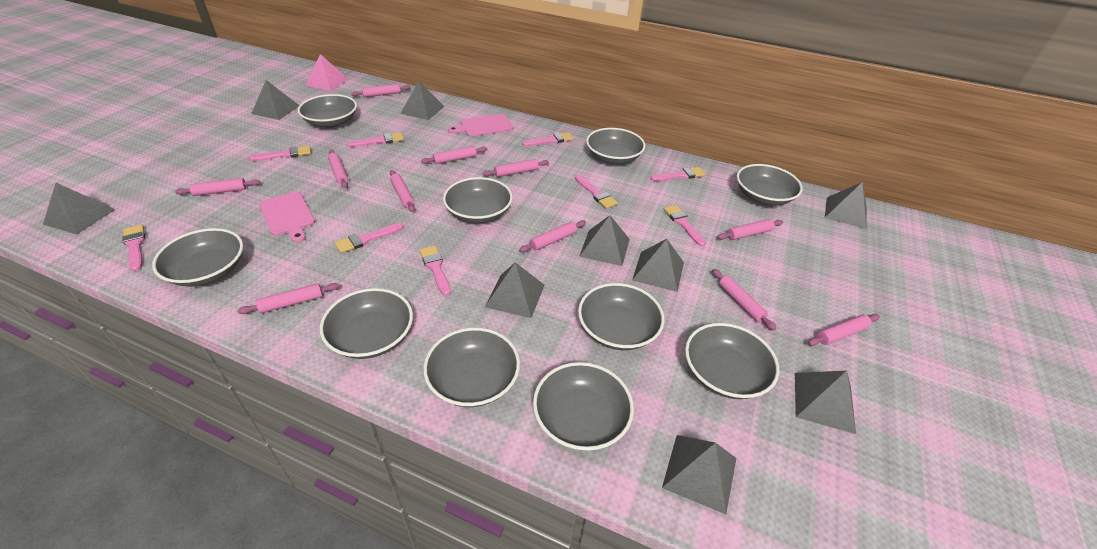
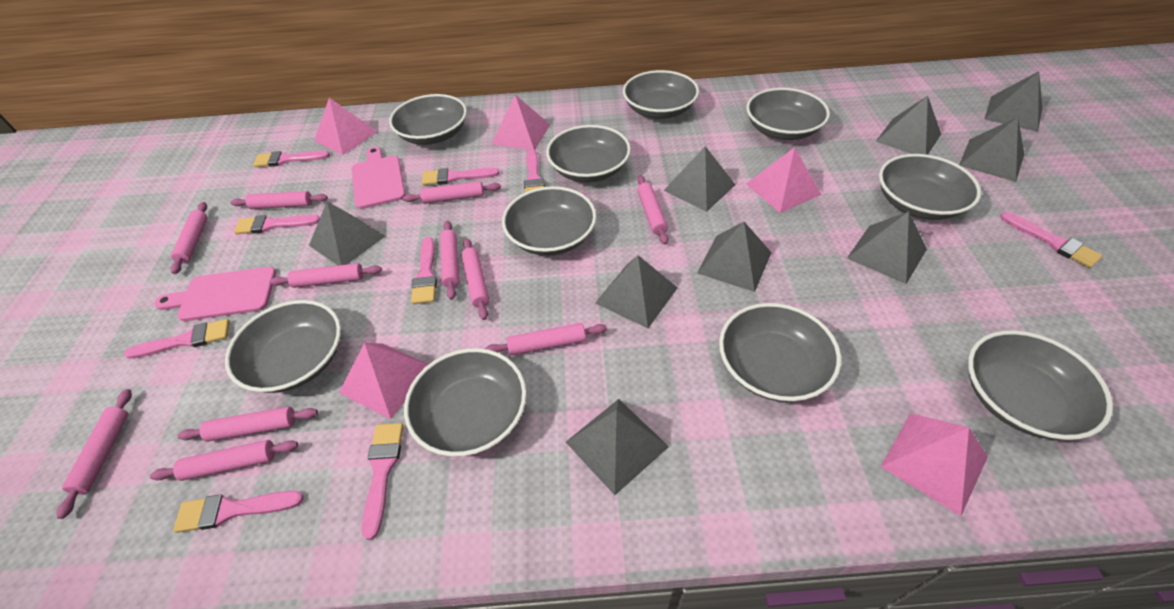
pink pyramid: [306,54,349,91] = 1 -> [314,98,377,155] [339,343,429,419] [492,95,550,150] [746,147,821,213] [880,413,988,516] = 5

